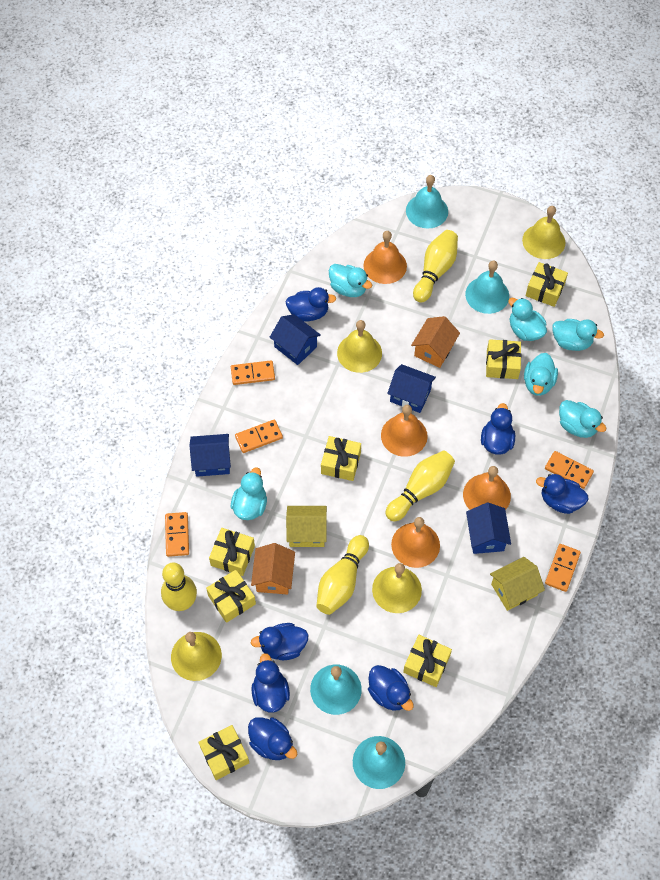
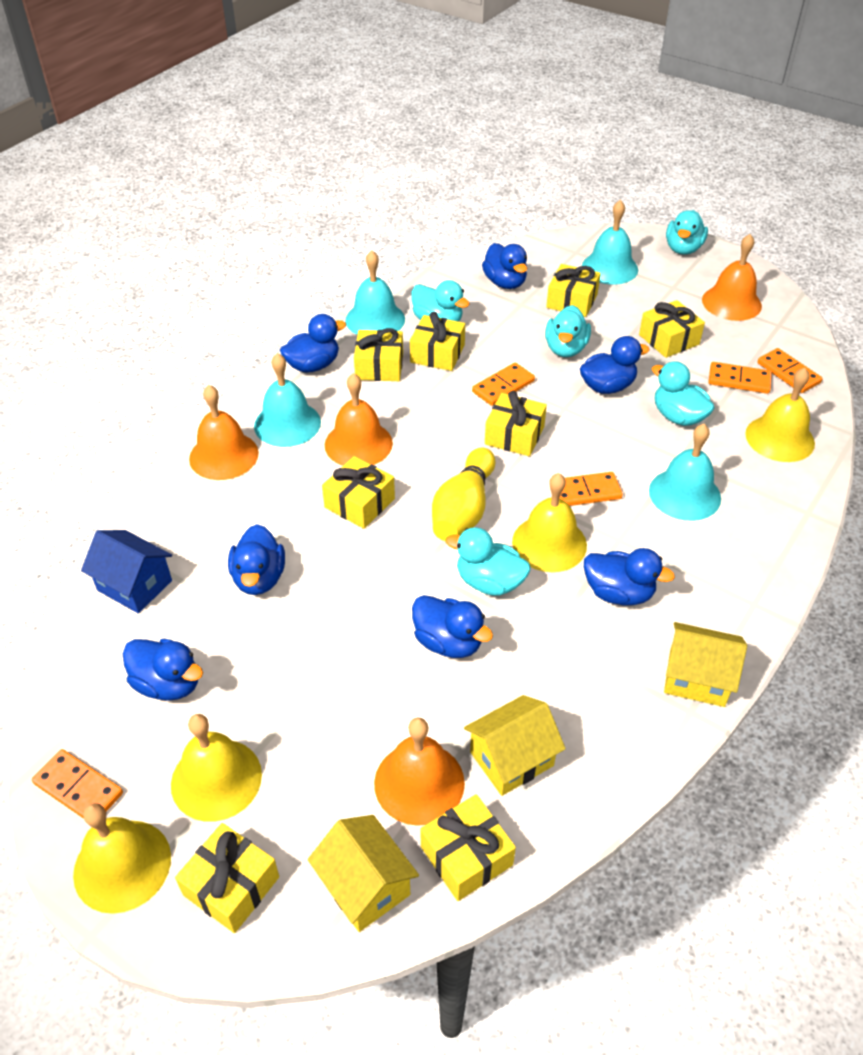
blue house: [189,434,231,477] [270,314,321,365] [387,364,436,413] [466,502,511,554] = 4 -> [81,530,172,613] = 1
orange house: [251,543,295,595] [411,316,460,368] = 2 -> none = 0
turquoise duck: [231,467,267,520] [329,264,372,297] [508,298,547,341] [524,353,558,396] [552,319,604,351] [559,400,607,438] = 6 -> [411,280,470,322] [446,527,531,596] [545,305,591,357] [652,361,715,426] [666,210,708,255] = 5
yellow bowling pin: [161,563,197,611] [317,535,369,615] [385,451,455,521] [413,230,458,303] = 4 -> [432,448,495,541] = 1
yellow gift: [198,725,249,780] [206,570,256,623] [209,528,255,576] [321,436,361,481] [403,635,452,687] [486,339,521,379] [526,262,568,307] = 7 -> [175,823,279,933] [322,456,395,529] [354,328,403,381] [410,312,465,371] [420,794,516,901] [485,391,547,456] [546,264,601,317] [639,300,705,358] = 8
yellow house: [286,506,327,547] [490,557,545,611] = 2 -> [308,815,419,932] [464,695,566,796] [664,622,747,707] = 3

